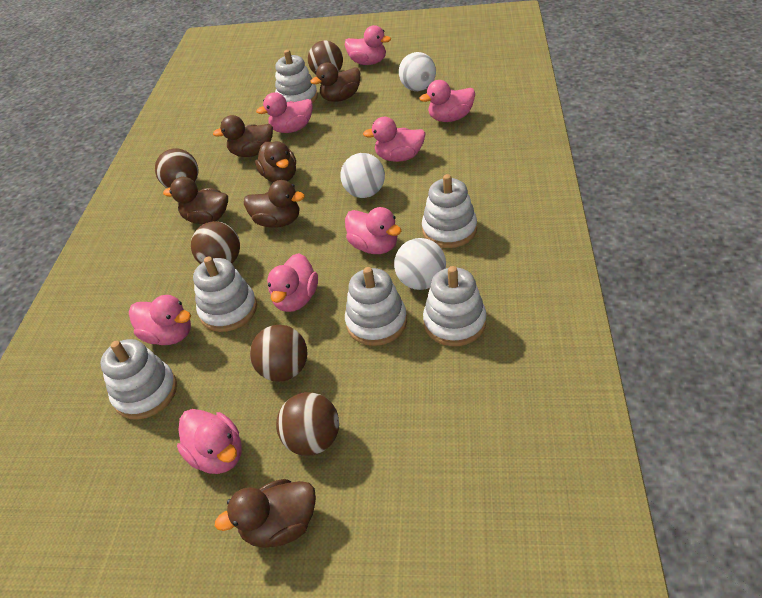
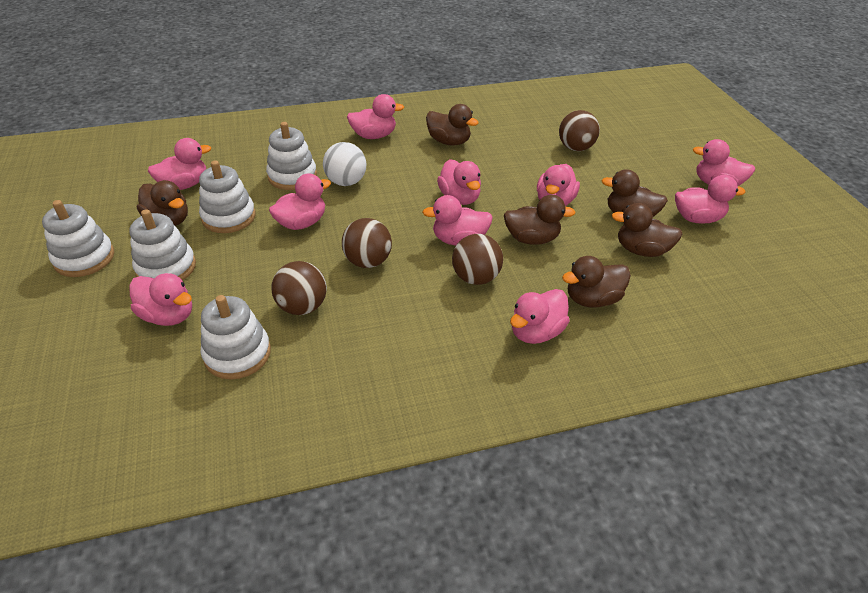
brown ball: [155,148,198,188] [191,221,240,264] [250,325,307,382] [276,392,339,456] [308,41,343,74] = 5 -> [271,261,327,315] [342,218,392,268] [452,234,503,285] [559,110,600,151] = 4
pink duck: [129,295,191,345] [177,409,242,474] [256,92,313,133] [267,253,318,312] [345,25,391,65] [345,207,401,254] [363,117,426,162] [419,80,475,122] = 8 -> [129,273,192,326] [148,138,211,190] [269,173,331,230] [347,94,404,139] [422,195,493,246] [437,159,481,205] [510,289,570,344] [537,164,580,206] [675,175,745,224] [693,139,755,186] = 10
white ball: [341,153,385,198] [394,238,446,290] [399,52,436,91] = 3 -> [323,142,366,186] = 1
white stacking toy: [100,339,177,420] [193,256,257,332] [275,50,318,104] [345,267,407,346] [422,174,477,248] [423,266,486,346] = 6 -> [42,200,114,277] [129,209,196,281] [199,161,255,233] [201,295,271,379] [266,122,317,190] = 5

